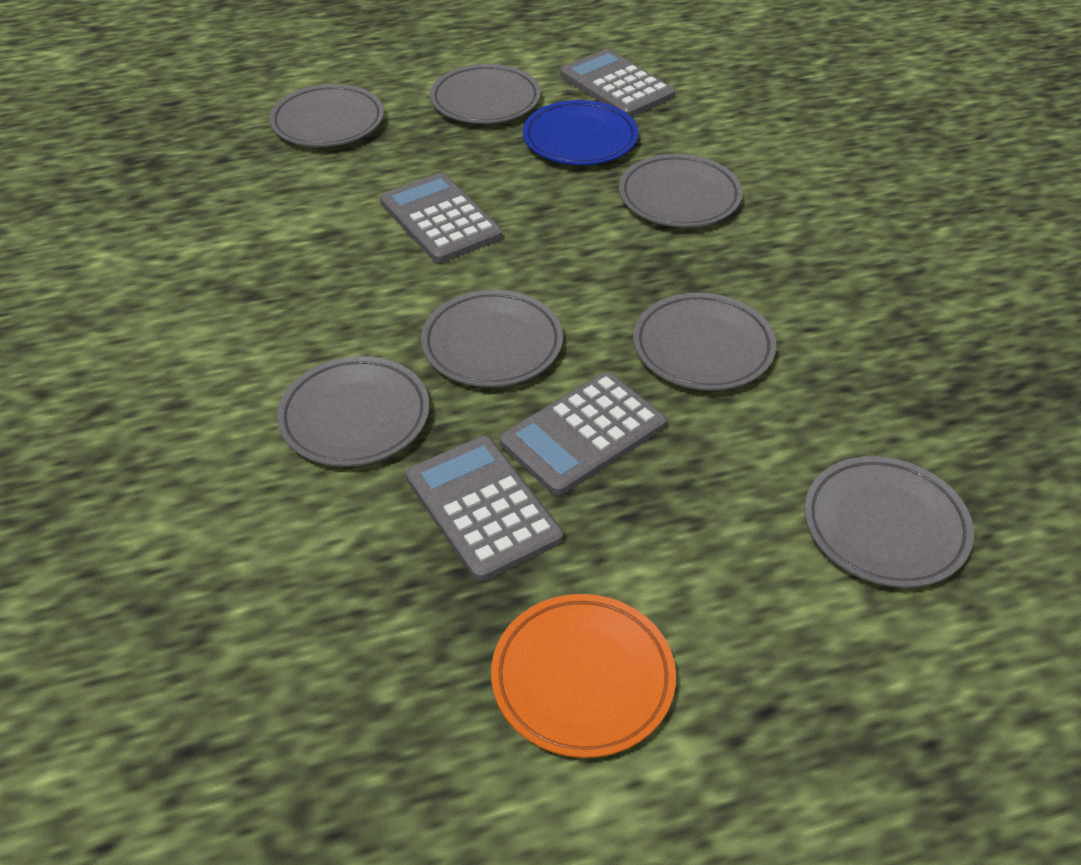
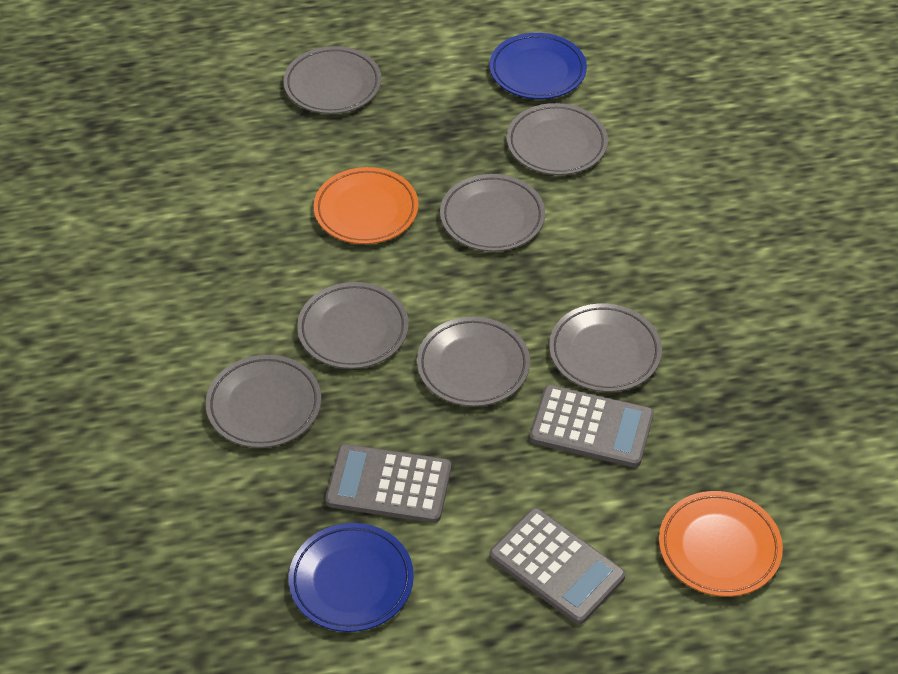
blue plate: [523,100,638,165] = 1 -> [289,523,414,632] [490,33,587,99] = 2
grey calculator: [380,173,502,263] [406,436,563,582] [500,372,667,496] [561,49,675,117] = 4 -> [325,444,451,523] [489,508,625,625] [529,385,654,467] = 3
orange plate: [491,594,676,758] = 1 -> [313,167,419,244] [659,491,783,597] = 2

